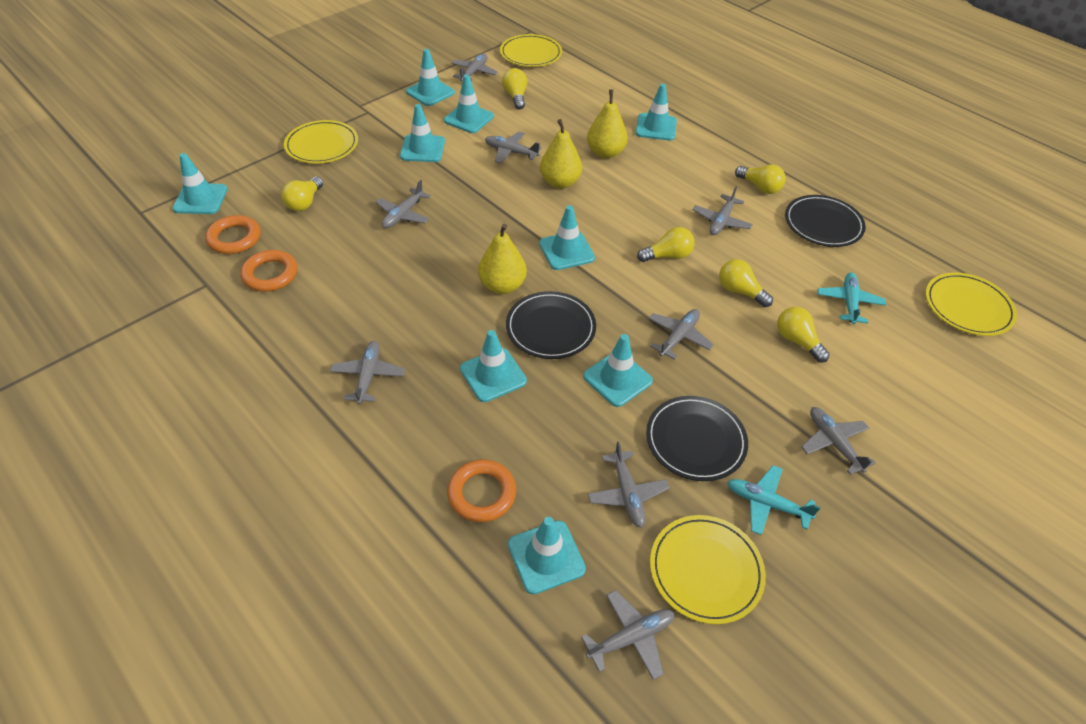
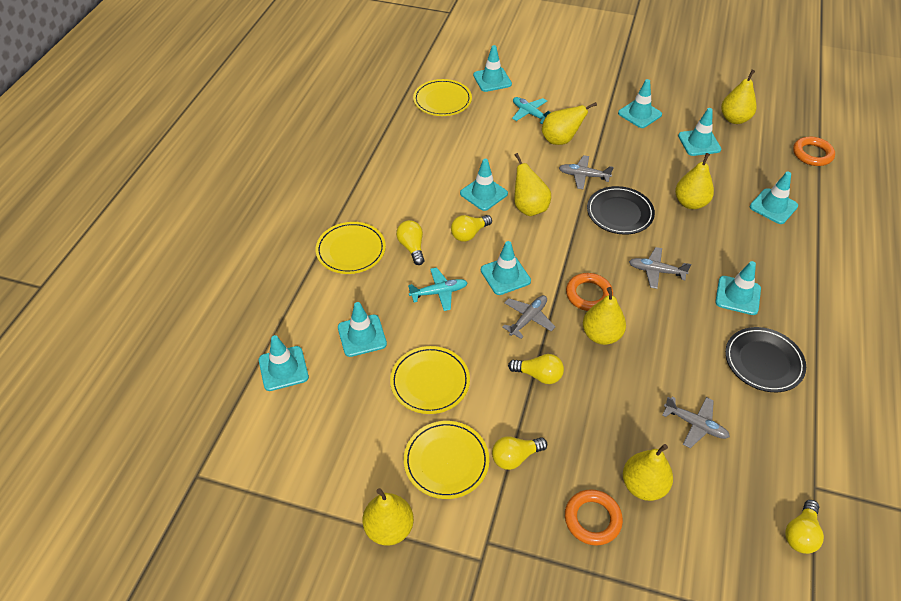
black plate: [506,291,596,359] [646,396,748,481] [785,195,866,247] = 3 -> [587,186,655,235] [725,327,806,392] = 2
grey plane: [330,341,405,404] [376,180,431,228] [451,54,498,81] [485,132,542,163] [581,590,674,680] [588,441,670,528] [649,309,714,360] [693,186,753,235] [801,407,876,475] = 9 -> [502,295,555,339] [559,155,614,189] [629,247,691,289] [662,397,730,448] = 4
yellow light bulb: [281,177,323,211] [502,68,527,109] [637,227,694,262] [719,259,773,307] [735,164,786,194] [777,307,830,363] = 6 -> [396,220,424,265] [451,215,492,242] [492,436,547,470] [508,354,564,384] [785,500,824,554] = 5
yellow pear: [478,224,527,294] [540,119,582,189] [587,89,628,159] = 3 -> [363,488,414,546] [514,153,551,216] [542,102,597,145] [583,287,626,345] [623,444,673,501] [675,153,714,209] [721,70,756,124] = 7

